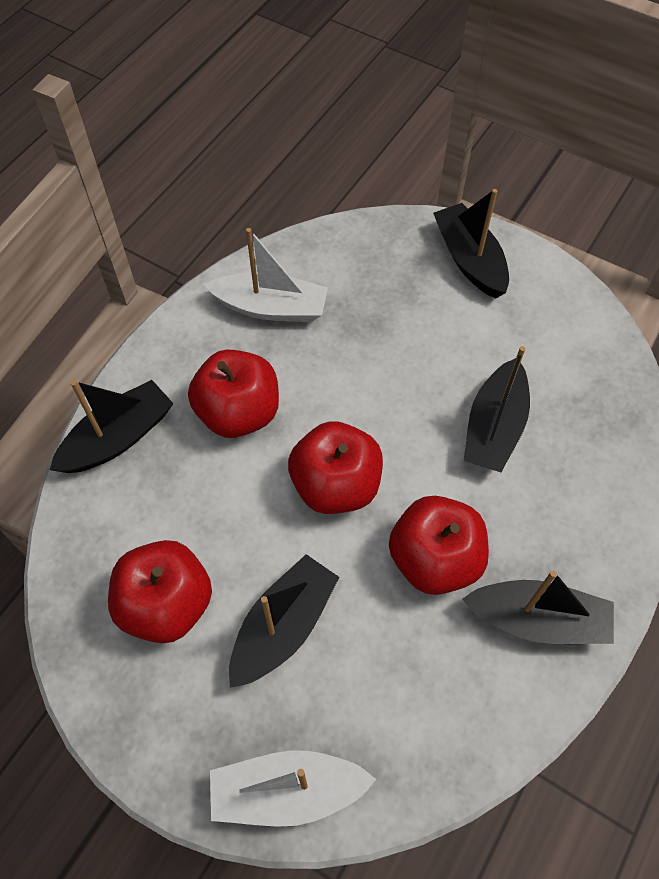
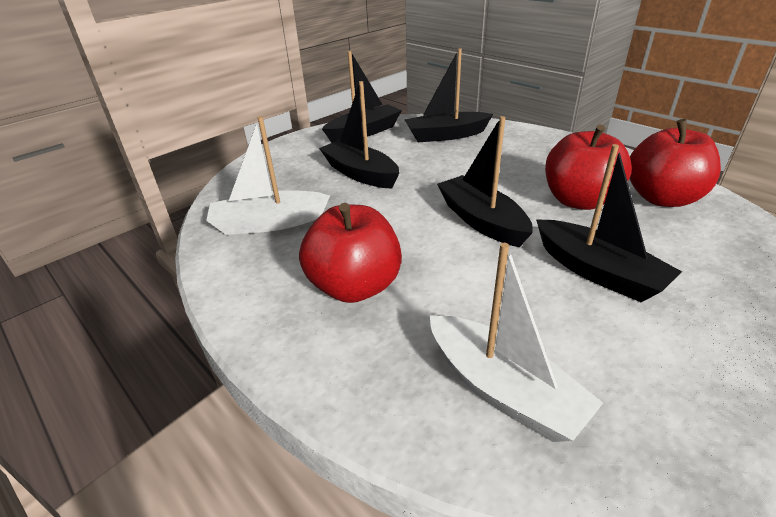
red apple: [108,540,212,643] [188,349,279,438] [288,421,383,514] [389,496,489,595] = 4 -> [299,203,402,303] [545,125,632,210] [629,119,721,207] = 3

